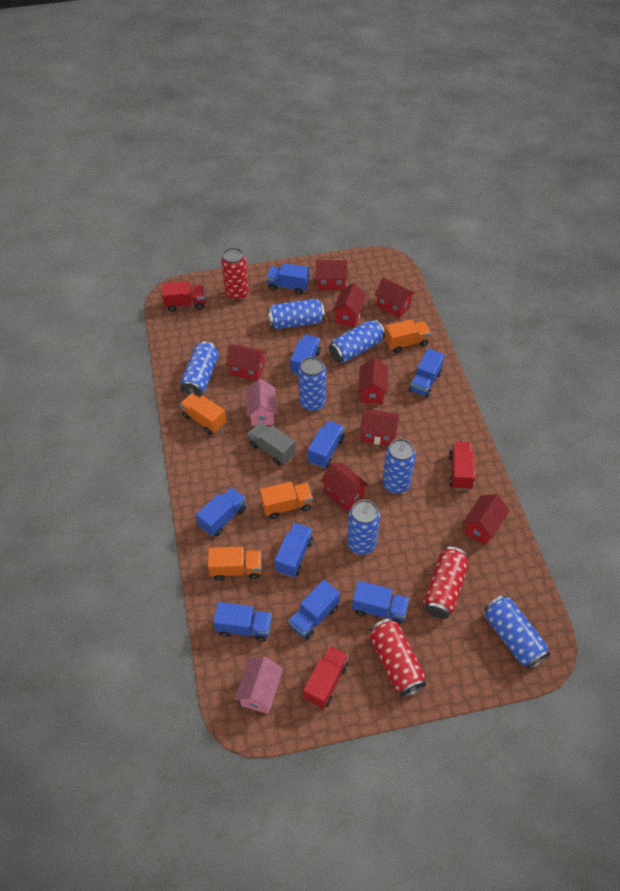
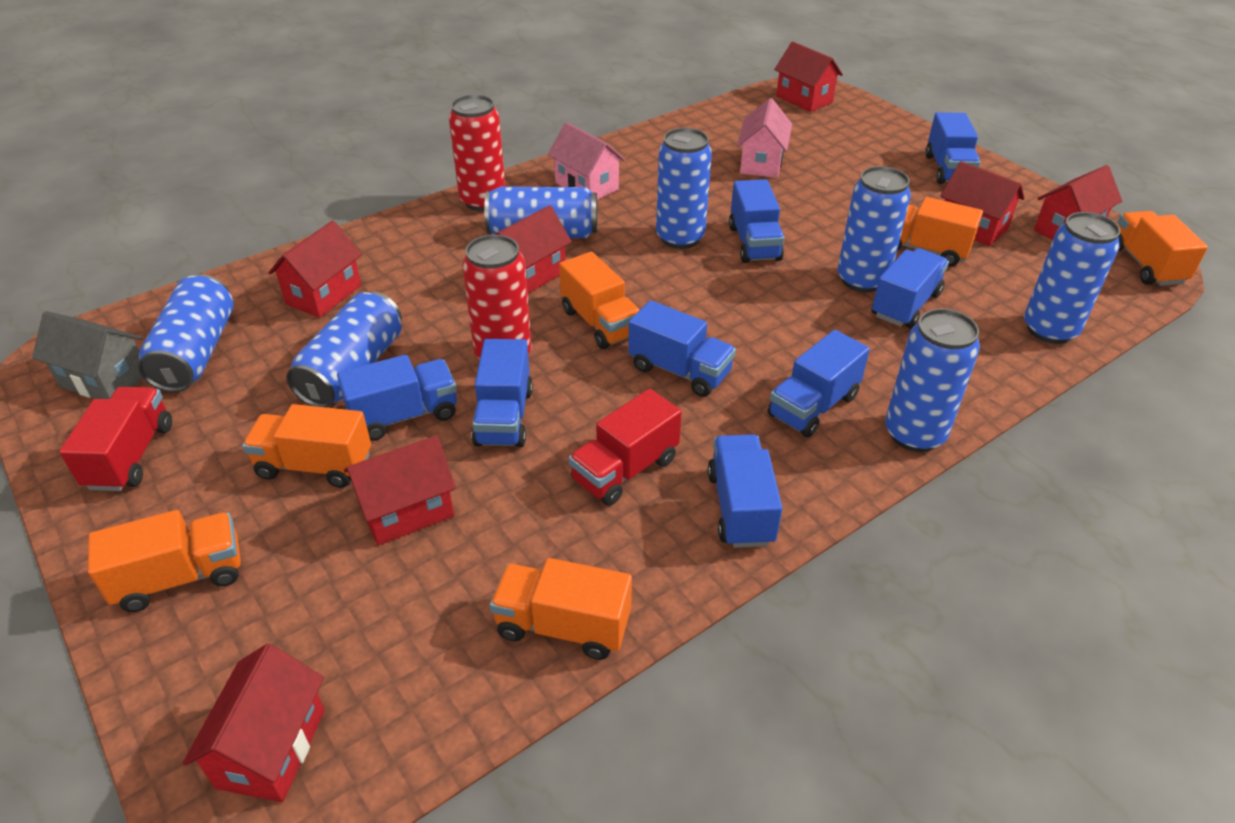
blue truck: [196,487,246,537] [213,602,272,642] [266,263,309,294] [274,523,313,577] [288,580,340,640] [290,335,321,376] [308,421,345,468] [352,581,409,625] [409,349,445,398] = 9 -> [337,355,457,441] [472,339,533,447] [628,300,736,397] [708,434,782,548] [729,179,785,263] [768,330,870,437] [871,248,949,328] [925,112,981,184] = 8
grey house: none = 0 -> [32,311,143,399] = 1
grey truck: [248,422,296,465] = 1 -> none = 0
orange truck: [180,393,226,435] [208,546,262,581] [260,482,313,519] [385,319,431,353] = 4 -> [88,510,241,612] [242,404,371,488] [490,558,632,660] [559,252,639,349] [897,197,983,267] [1118,211,1208,286] = 6
red can: [221,248,249,301] [369,618,426,697] [423,547,468,619] = 3 -> [449,95,506,211] [462,235,532,360] = 2
red house: [226,345,266,381] [316,260,347,290] [321,463,369,511] [333,283,367,328] [358,357,388,404] [360,409,399,446] [375,277,415,318] [463,494,509,545] = 8 -> [182,644,325,802] [268,221,362,318] [344,435,456,546] [496,205,572,294] [774,42,843,112] [940,161,1024,246] [1034,165,1122,240] = 7
red truck: [162,281,205,312] [303,646,349,709] [449,442,475,490] = 3 -> [59,387,172,491] [569,389,682,506] = 2

